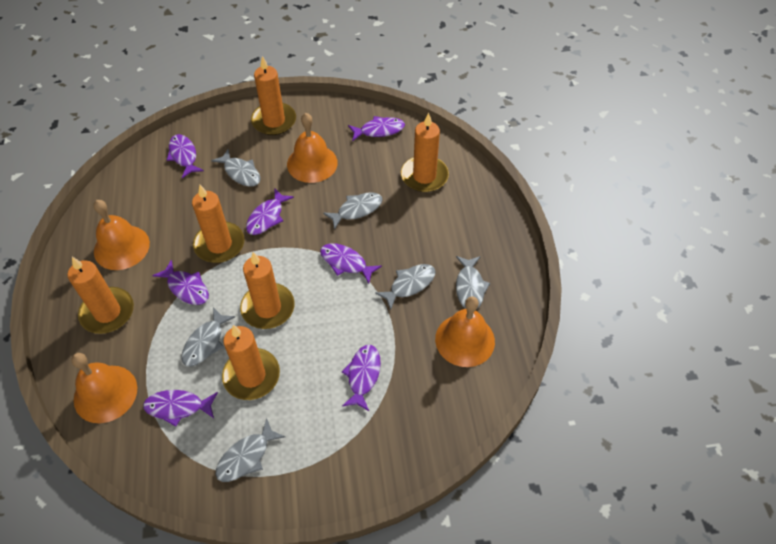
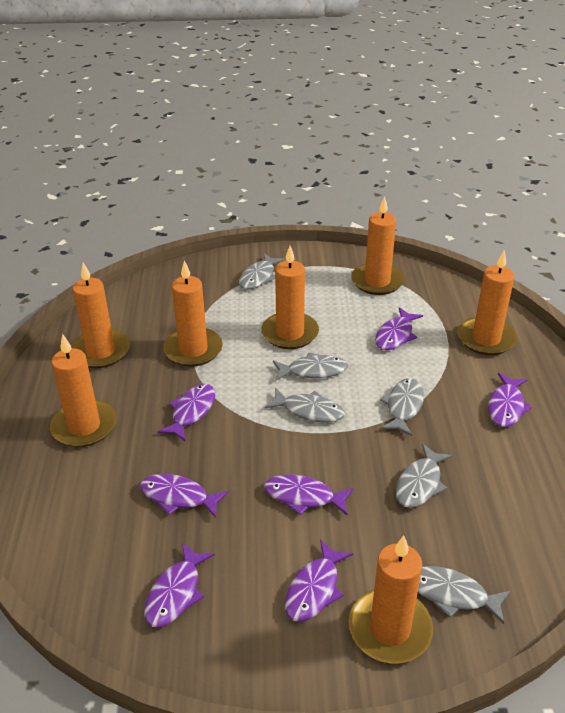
orange bell: [71,353,137,423] [93,200,150,270] [287,113,338,183] [435,296,495,367] = 4 -> none = 0
orange candle: [68,257,134,334] [192,185,245,263] [222,325,280,400] [240,252,295,329] [251,56,296,135] [401,113,449,192] = 6 -> [50,334,117,447] [71,263,130,368] [163,260,223,367] [261,246,319,349] [349,536,433,664] [351,196,404,295] [458,250,517,355] = 7

